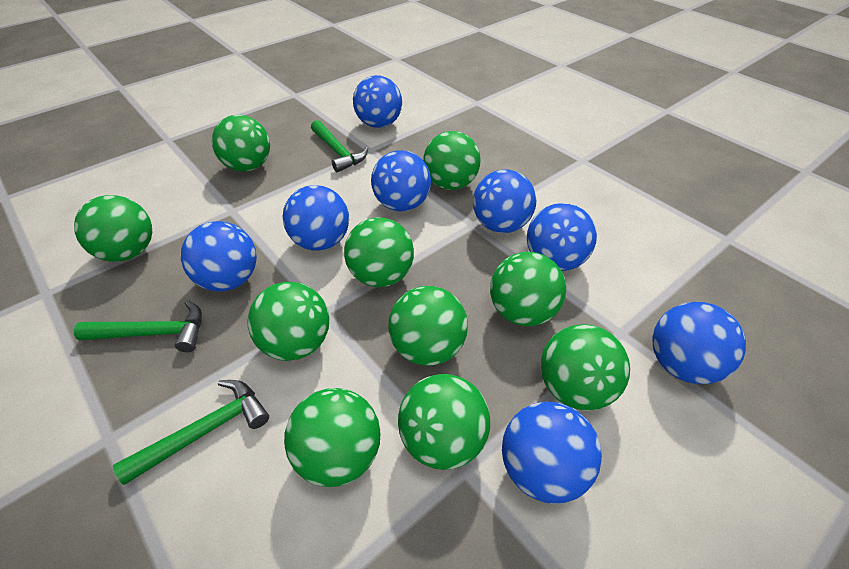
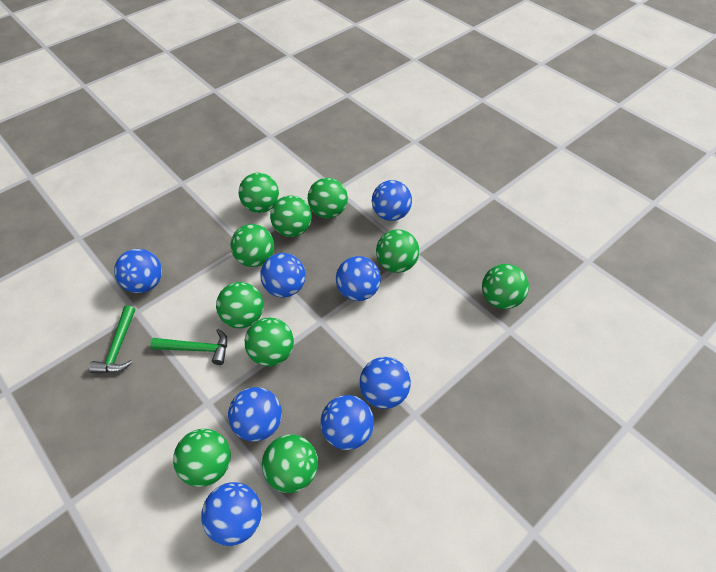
green hammer: [74,300,202,352] [113,380,269,485] [311,120,368,172] = 3 -> [89,306,135,373] [150,329,227,365] = 2

